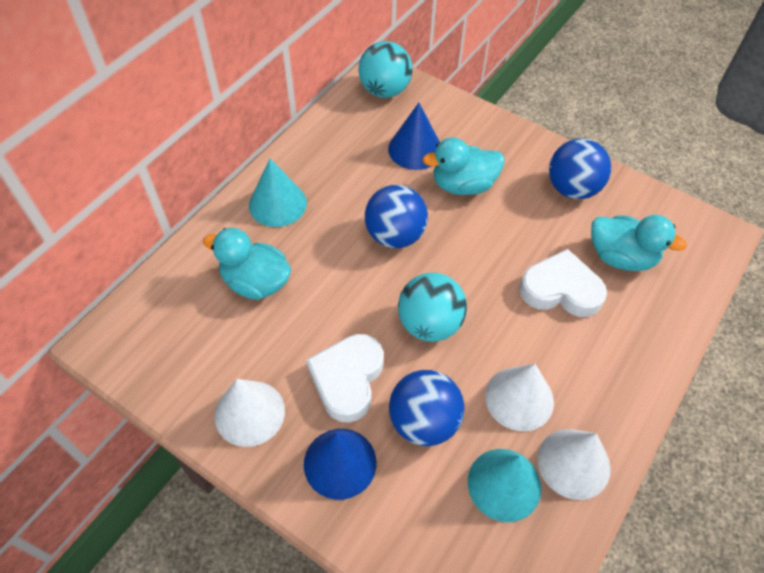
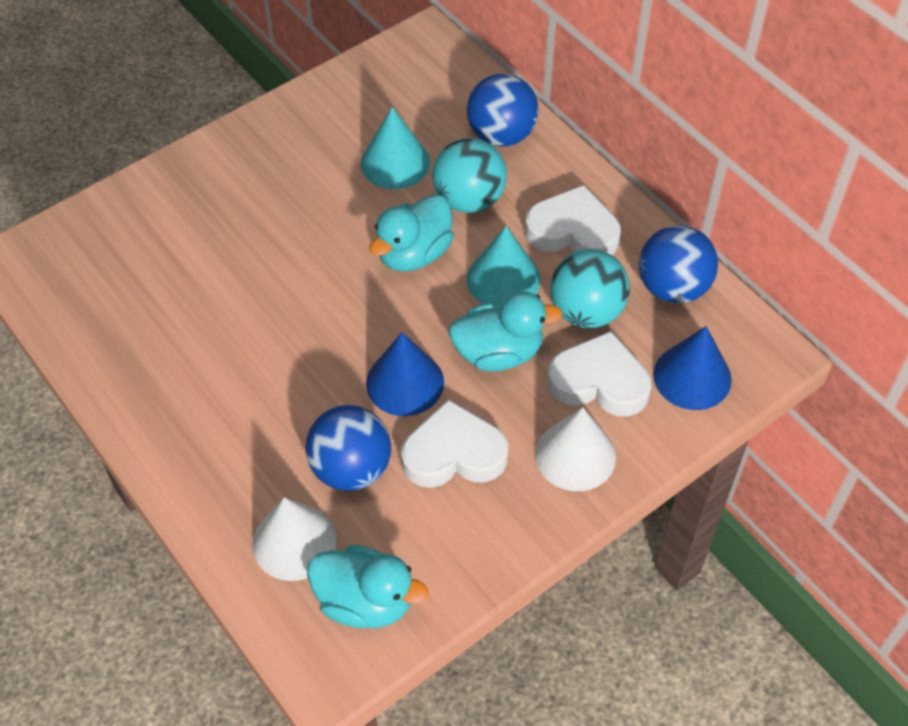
white cone: [215,379,285,447] [485,364,554,431] [538,429,611,500] = 3 -> [252,497,336,581] [535,407,616,491] = 2
white heart: [306,334,384,423] [519,249,607,317] = 2 -> [401,399,508,488] [525,185,621,255] [547,331,651,417] = 3

